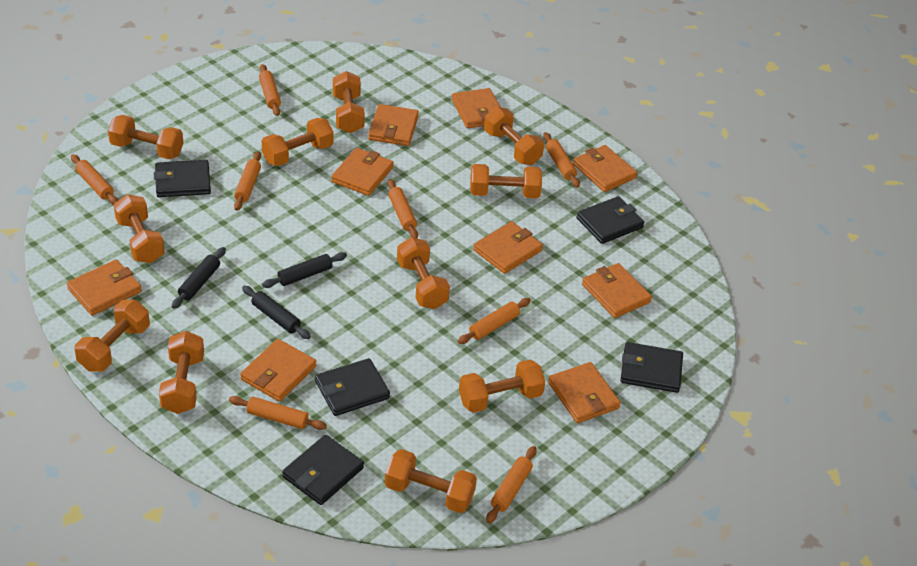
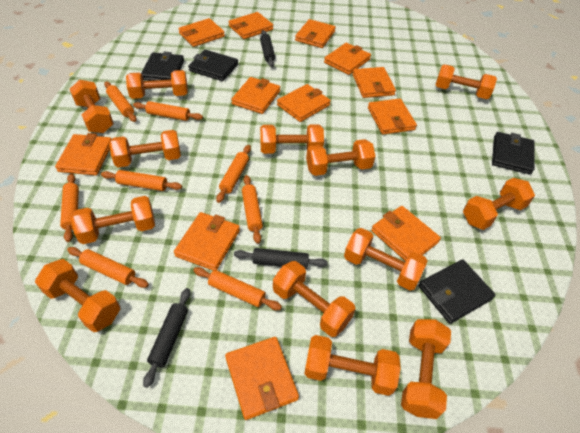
black wallet: [154,160,211,197] [282,435,364,505] [315,358,390,416] [577,196,645,244] [620,342,683,393] = 5 -> [141,52,184,81] [188,50,238,81] [419,259,496,324] [492,132,534,175] = 4
orange dumbbell: [75,300,150,372] [108,115,183,159] [114,194,165,263] [159,331,204,414] [262,118,334,166] [333,71,365,133] [385,449,477,513] [397,237,450,309] [459,360,545,413] [470,164,542,198] [484,107,544,165] = 11 -> [35,259,120,332] [70,80,114,133] [71,196,155,244] [109,130,181,167] [126,70,188,99] [260,125,324,154] [273,261,356,337] [304,335,401,396] [306,139,375,176] [344,228,428,290] [401,319,451,419] [436,64,497,99] [463,178,535,230] = 13
orange wallet: [67,259,142,316] [240,339,316,402] [331,148,394,196] [368,104,419,146] [452,88,500,128] [473,221,543,274] [548,362,621,423] [573,145,637,192] [582,263,652,318] = 9 -> [55,133,112,175] [174,212,240,271] [178,18,225,47] [225,337,299,420] [229,12,273,39] [231,77,280,114] [277,84,331,122] [295,19,336,48] [324,43,371,75] [353,67,396,98] [368,98,417,135] [371,206,441,261] = 12

